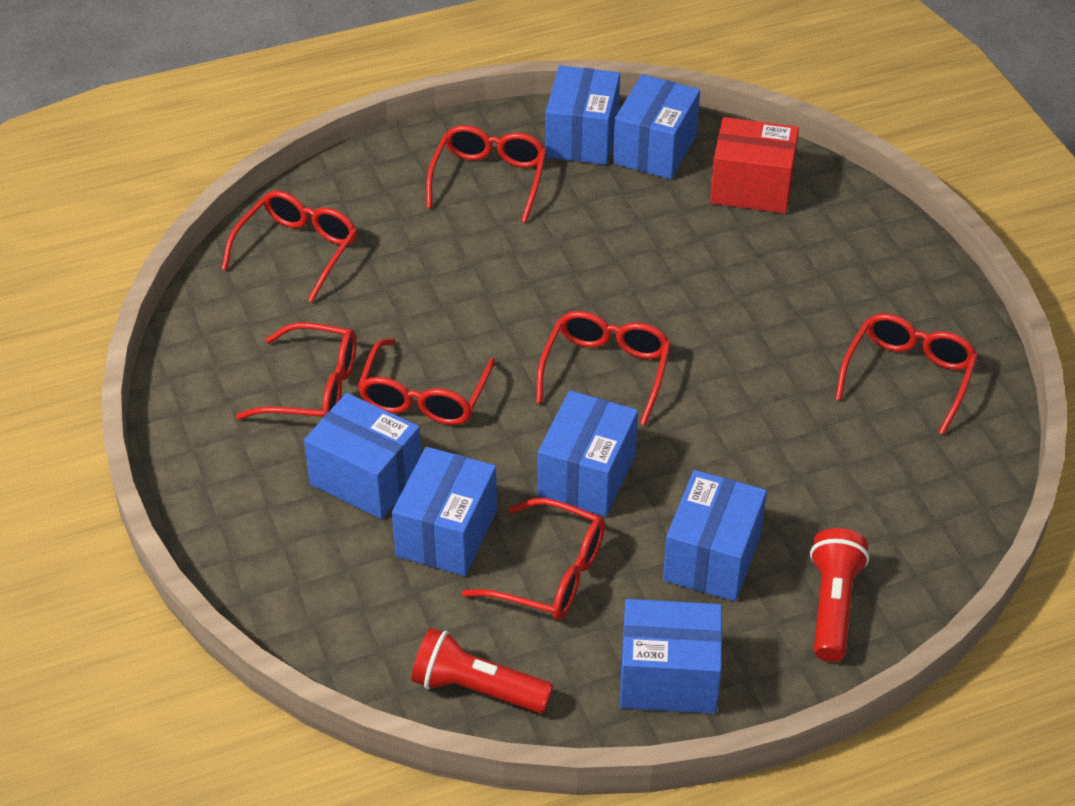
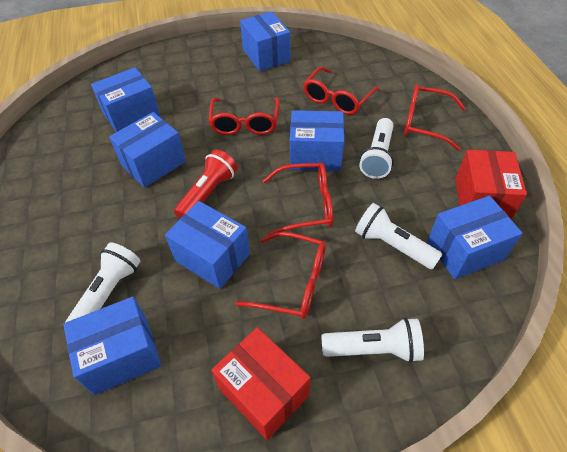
red box: [710,117,799,214] = 1 -> [211,327,310,440] [455,150,527,220] = 2
red flashlight: [411,628,553,713] [810,528,869,662] = 2 -> [174,149,238,218] = 1
red glasses: [222,191,357,303] [236,322,357,420] [358,339,495,425] [426,125,547,223] [462,498,605,621] [536,311,671,426] [835,313,978,435] = 7 -> [209,97,280,135] [235,232,326,319] [263,162,333,236] [303,67,380,115] [404,85,466,151] = 5
white flashlight: none = 0 -> [65,242,140,323] [321,318,424,363] [355,203,442,269] [359,118,394,179] = 4

